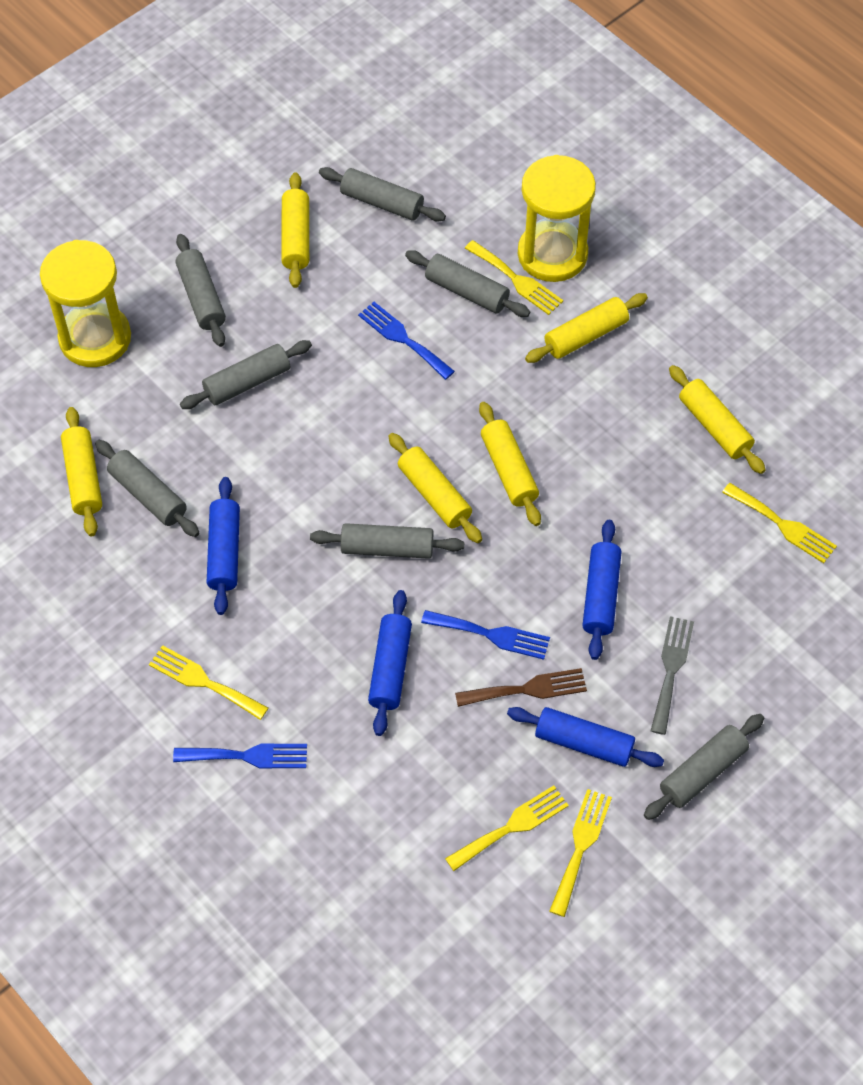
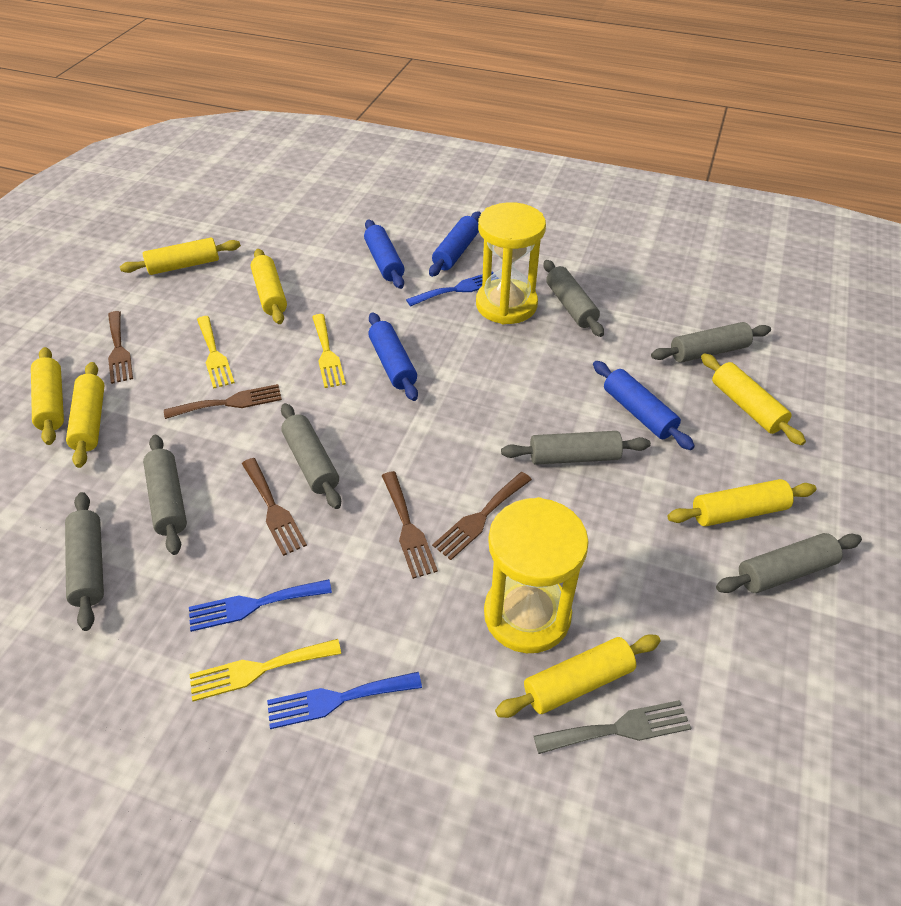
brown fork: [455,668,587,707] = 1 -> [108,311,133,384] [164,384,282,419] [242,458,307,556] [382,471,438,579] [432,472,532,560] = 5
yellow fork: [149,645,268,720] [445,785,569,871] [465,240,563,315] [549,789,612,917] [722,483,837,563] = 5 -> [190,639,341,701] [197,316,235,389] [312,314,346,388] = 3
yellow rolling pin: [61,407,102,537] [281,172,309,288] [388,433,482,543] [479,402,541,526] [525,293,648,363] [669,365,766,474] = 6 -> [31,347,64,445] [66,362,105,468] [120,238,241,275] [251,249,287,324] [495,634,661,718] [668,479,816,526] [701,353,806,445] = 7

